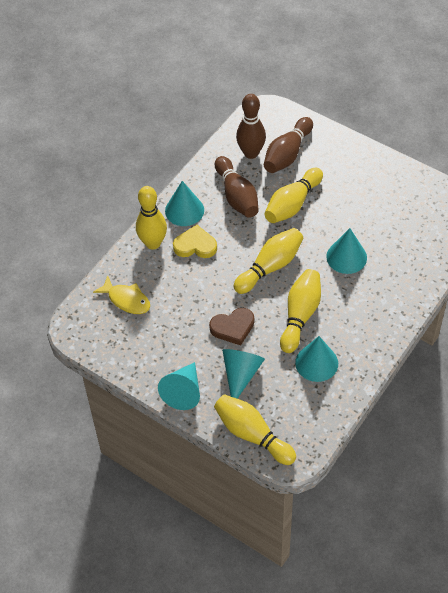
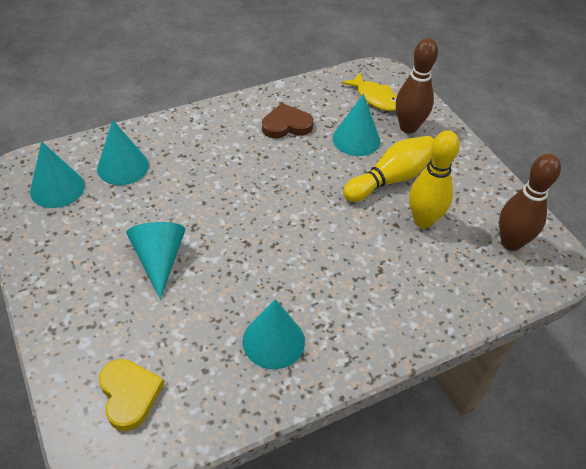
brown bowling pin: [215,156,259,218] [236,94,266,159] [264,117,313,173] = 3 -> [396,38,438,133] [499,154,561,251] = 2
yellow bowling pin: [136,186,167,250] [214,394,296,465] [234,228,303,294] [264,168,323,223] [280,269,321,353] = 5 -> [343,136,434,202] [409,130,460,228] = 2

